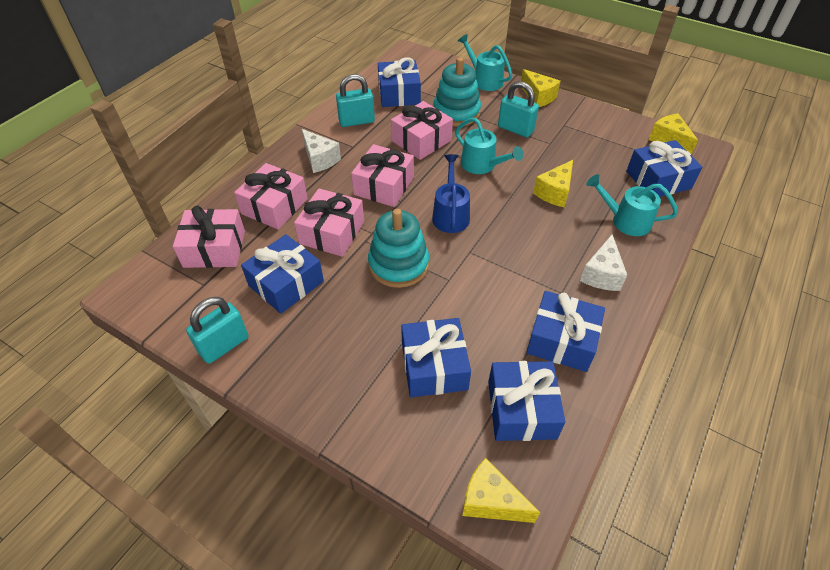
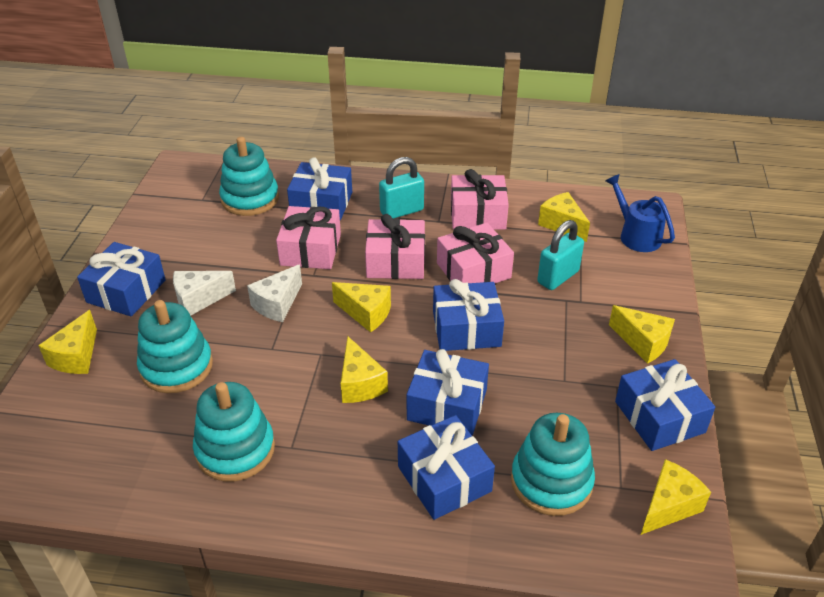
pink gift: [173,206,245,268] [234,163,308,230] [294,189,364,257] [351,144,414,207] [391,101,453,160] = 5 -> [276,206,341,269] [365,214,425,279] [437,223,514,283] [451,169,509,230] = 4
turquoise padlock: [186,297,248,364] [336,74,375,127] [498,81,539,137] = 3 -> [379,157,424,219] [537,220,584,290] = 2
turquoise stacking toy: [368,209,429,288] [433,57,481,126] = 2 -> [137,300,213,393] [193,382,275,482] [219,137,279,216] [511,413,595,516] = 4
turquoise watering can: [455,118,524,174] [458,34,512,91] [586,174,678,236] = 3 -> none = 0
yellow cheese: [462,458,540,523] [521,69,560,107] [533,160,573,207] [649,114,698,155] = 4 -> [38,310,97,374] [332,282,391,333] [341,336,388,403] [538,192,590,242] [609,305,675,364] [641,459,711,535] = 6

